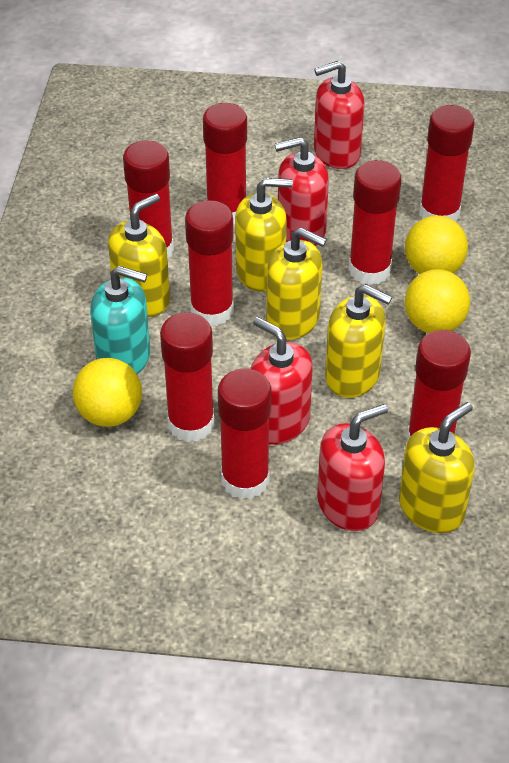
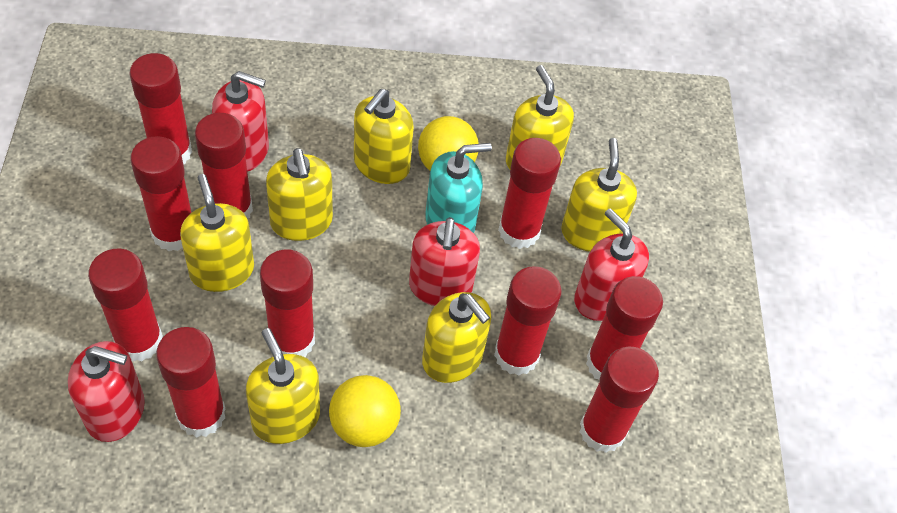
red glue stick: [123,140,174,259] [160,312,214,442] [185,200,234,326] [203,103,247,224] [218,369,272,500] [349,160,401,285] [407,330,471,442] [419,105,475,222] = 8 -> [88,248,163,362] [130,53,192,165] [130,136,191,251] [156,327,226,438] [195,113,253,219] [260,249,315,357] [494,266,561,376] [498,138,561,249] [579,346,659,453] [586,276,663,380] = 10
yellow ball: [73,358,142,427] [405,216,468,274] [405,269,470,333] = 3 -> [329,375,401,447] [418,116,479,171] = 2
yellow soap dispenser: [108,193,170,317] [235,178,293,292] [266,227,327,340] [325,284,392,398] [399,402,475,533] = 5 -> [180,174,254,292] [246,328,320,444] [266,148,333,241] [354,89,414,184] [422,292,491,383] [506,65,574,169] [561,138,637,252] = 7

